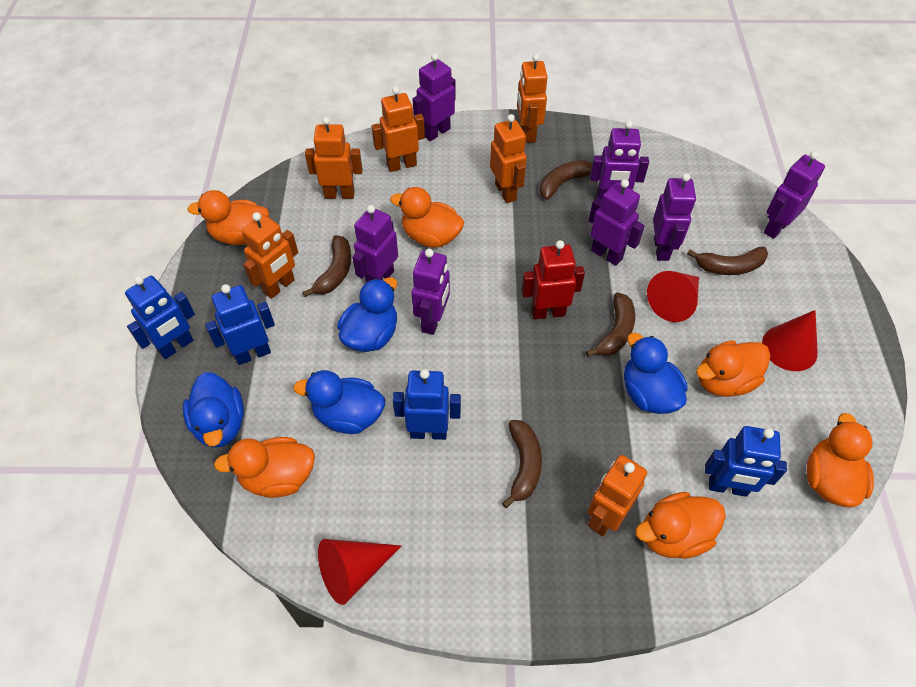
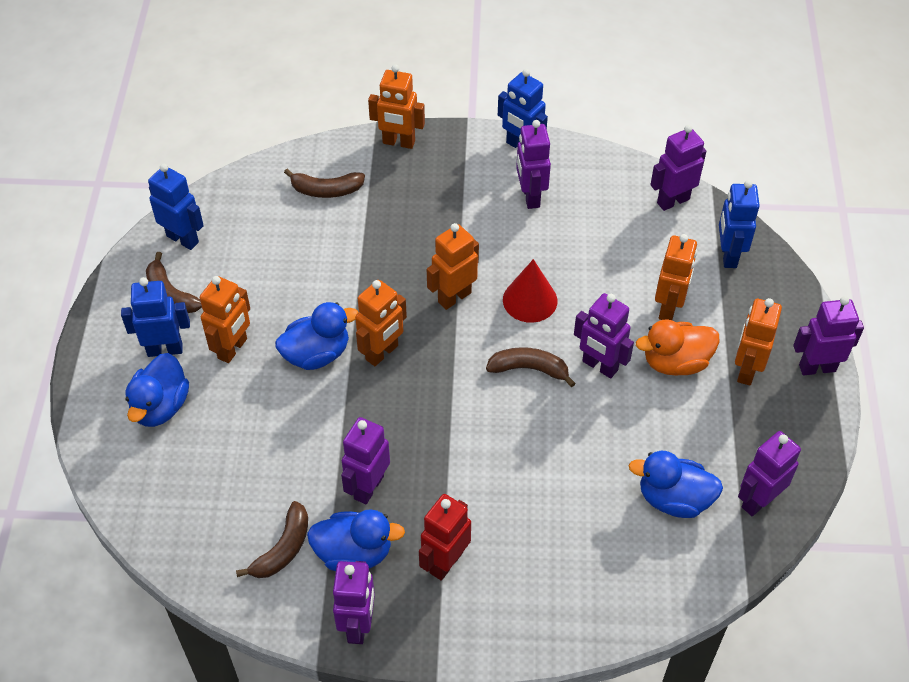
brown banana: [302,235,351,297] [502,420,542,508] [540,160,592,200] [586,292,635,357] [687,247,768,275] = 5 -> [146,252,202,313] [236,501,308,578] [284,169,365,198] [486,347,576,387] = 4
orange duck: [187,190,269,245] [214,437,315,498] [390,187,464,248] [635,492,726,559] [696,340,770,397] [807,413,874,508] = 6 -> [636,319,720,376] = 1
red cone: [318,539,401,605] [647,271,699,322] [762,310,818,371] = 3 -> [503,259,557,323] = 1

